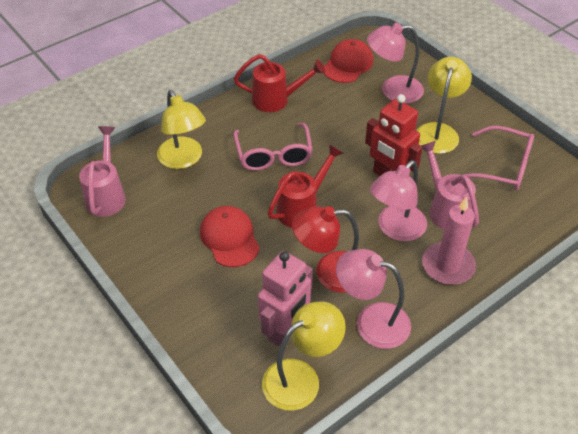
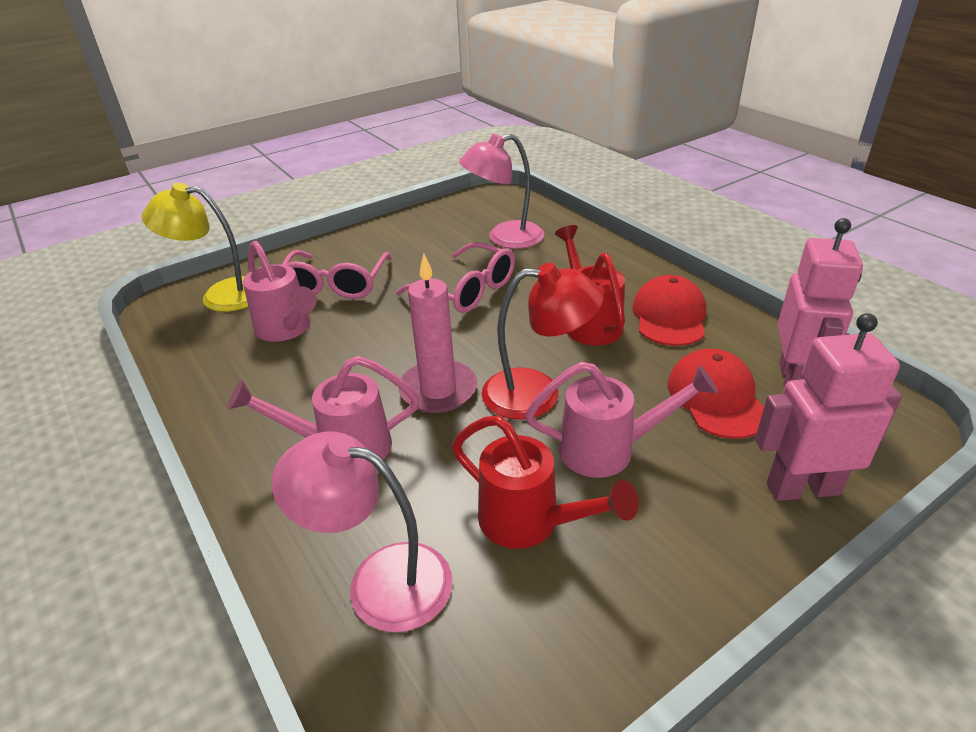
pink lamp: [336,249,411,349] [367,23,424,104] [370,160,427,241] = 3 -> [272,431,453,632] [459,134,544,249] = 2
pink robot: [258,251,313,346] = 1 -> [755,313,902,501] [777,218,863,387] = 2
pink watering can: [79,126,126,217] [421,141,479,229] = 2 -> [227,356,420,460] [243,241,317,342] [525,362,718,478] = 3
red robot: [365,94,423,176] = 1 -> none = 0
yellow lamp: [157,90,206,169] [262,301,346,411] [416,57,472,154] = 3 -> [142,183,248,312] = 1

